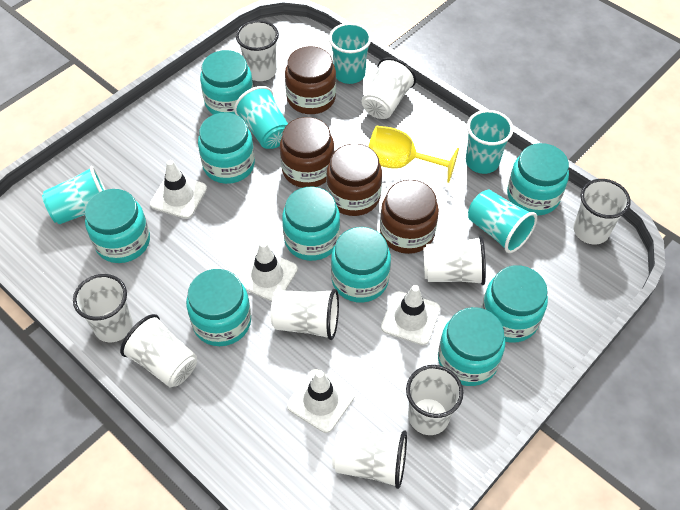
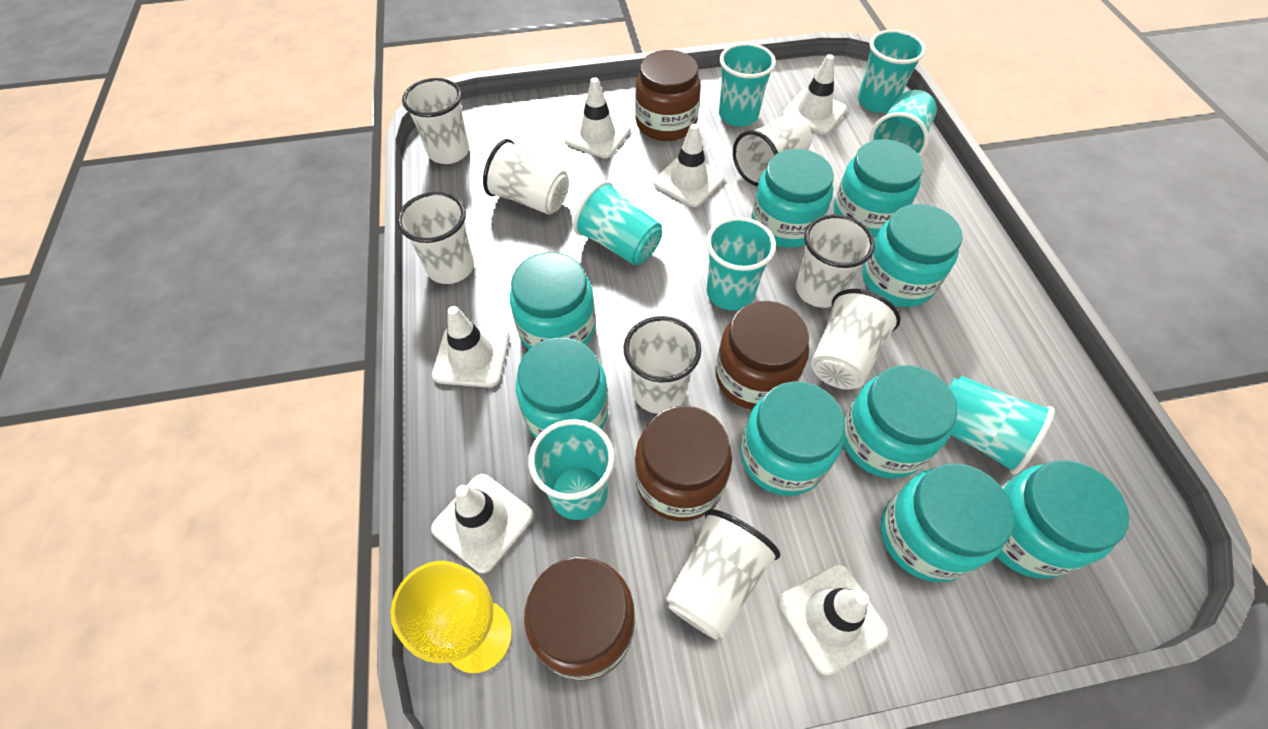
turquoise cup: [42,166,105,224] [234,86,288,149] [329,23,372,84] [466,110,514,174] [468,190,537,253] = 5 -> [528,419,615,520] [573,181,662,265] [706,217,776,311] [719,43,776,127] [858,30,926,113] [869,90,937,157] [949,376,1055,475] = 7
white cup: [73,274,133,342] [120,314,197,387] [236,20,279,81] [270,289,339,340] [332,429,407,489] [362,57,416,119] [406,365,463,435] [423,236,486,285] [573,179,631,245] = 9 -> [397,192,474,284] [402,78,469,164] [483,139,569,215] [624,316,701,414] [666,509,780,640] [733,113,812,186] [796,214,875,308] [811,289,901,390] = 8
white traffic cone: [150,160,207,219] [239,241,298,302] [287,369,355,433] [381,285,440,345] = 4 -> [431,474,533,573] [432,306,510,388] [564,77,631,158] [653,124,725,207] [778,564,889,676] [782,54,847,135] = 6

